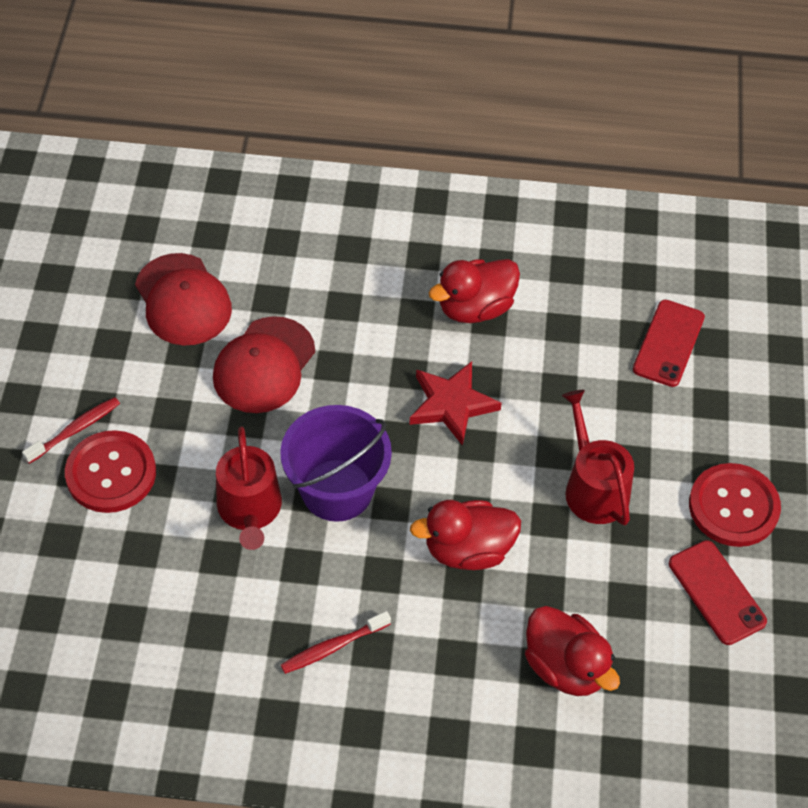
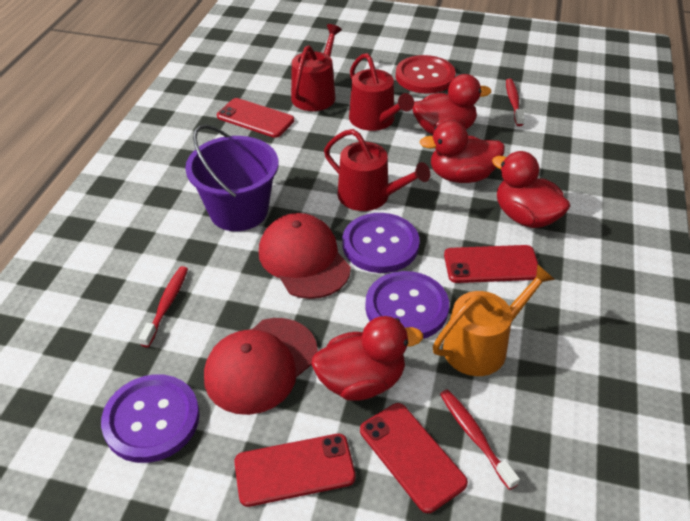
orange watering can: none = 0 -> [433,264,555,376] = 1
purple button: none = 0 -> [101,374,200,463] [343,213,420,273] [365,271,449,339] = 3
red button: [65,430,156,513] [689,463,781,547] = 2 -> [396,55,456,94] = 1
red duck: [410,500,521,570] [429,259,520,323] [525,606,620,696] = 3 -> [311,316,423,401] [412,74,491,135] [420,121,505,183] [492,151,570,228] = 4
red phone: [633,300,705,387] [669,540,767,645] = 2 -> [217,98,294,138] [234,434,356,507] [360,403,468,513] [444,245,539,283] = 4
red star: [409,361,502,446] = 1 -> none = 0
red toothbrush: [22,397,120,464] [281,611,391,674] = 2 -> [139,266,188,347] [440,389,520,490] [506,79,524,126] = 3
red watering can: [216,426,282,550] [562,390,634,526] = 2 -> [291,24,342,111] [324,129,430,211] [349,53,414,131] = 3

